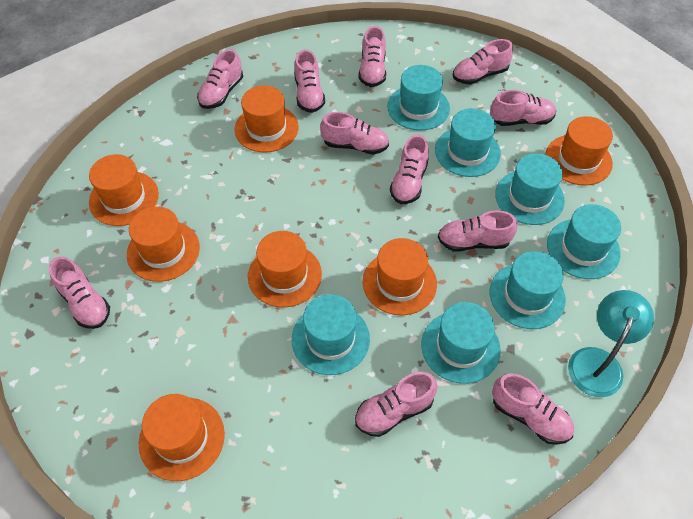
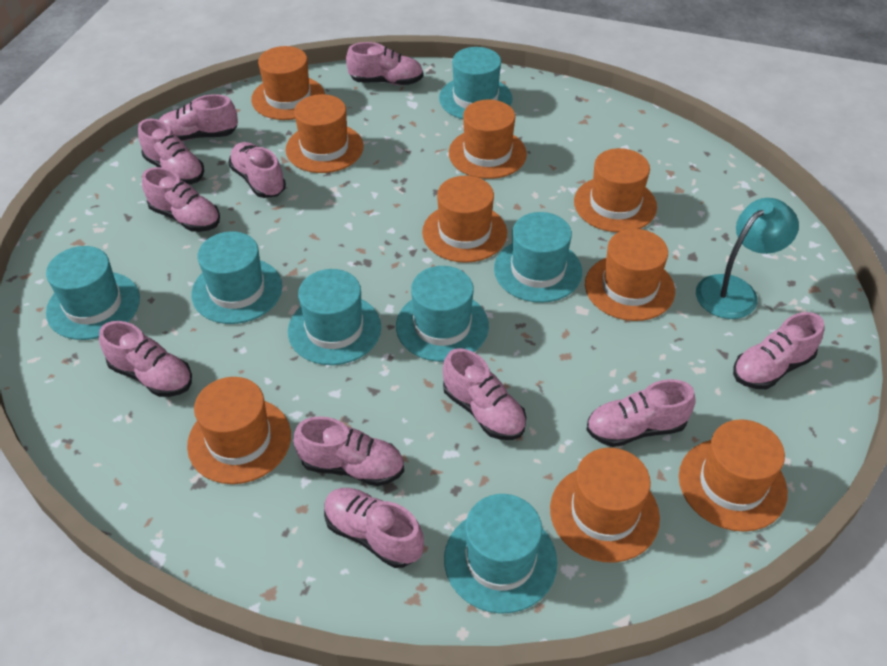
orange hat: [89,154,159,226] [127,206,200,282] [139,394,225,481] [234,85,299,153] [248,231,322,308] [363,238,437,315] [545,116,613,186] = 7 -> [187,377,291,484] [251,46,325,120] [286,94,364,173] [422,176,507,263] [449,100,527,179] [550,448,660,563] [574,148,657,232] [585,229,675,321] [679,419,788,532] = 9

